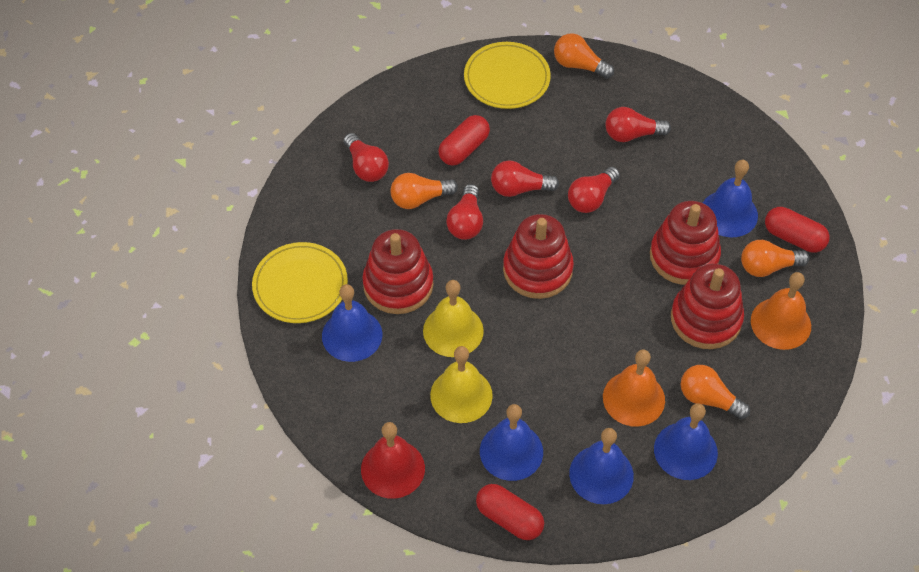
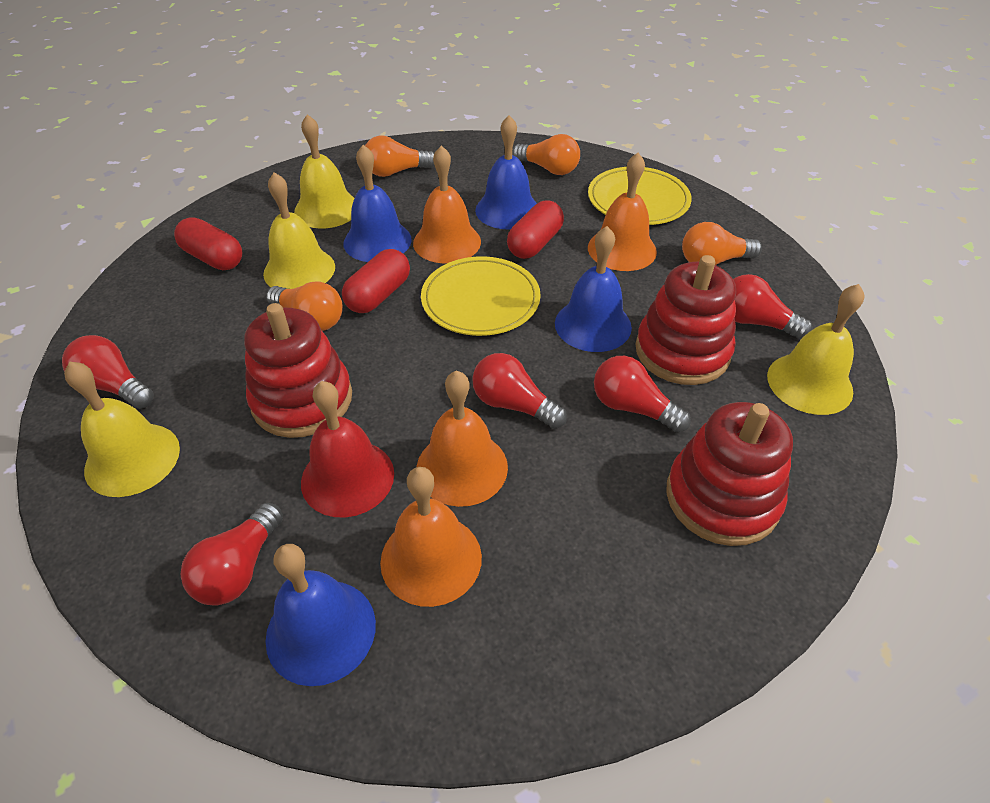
blue bell: [322,284,382,362] [480,404,543,481] [569,428,634,504] [654,403,718,480] [703,160,758,237] = 5 -> [265,544,376,686] [344,145,412,262] [475,115,537,229] [555,226,632,352] = 4
orange bell: [603,349,665,427] [751,272,811,350] = 2 -> [380,467,482,607] [413,146,481,263] [417,371,508,507] [588,153,657,271] = 4
red stacking toy: [362,229,434,314] [503,214,574,299] [650,201,721,285] [671,264,744,349] = 4 -> [244,303,352,438] [636,255,736,385] [666,402,793,546] = 3
yellow bell: [423,280,484,357] [430,346,493,423] = 2 -> [64,362,180,497] [263,172,335,289] [294,114,355,229] [767,284,864,415] = 4

